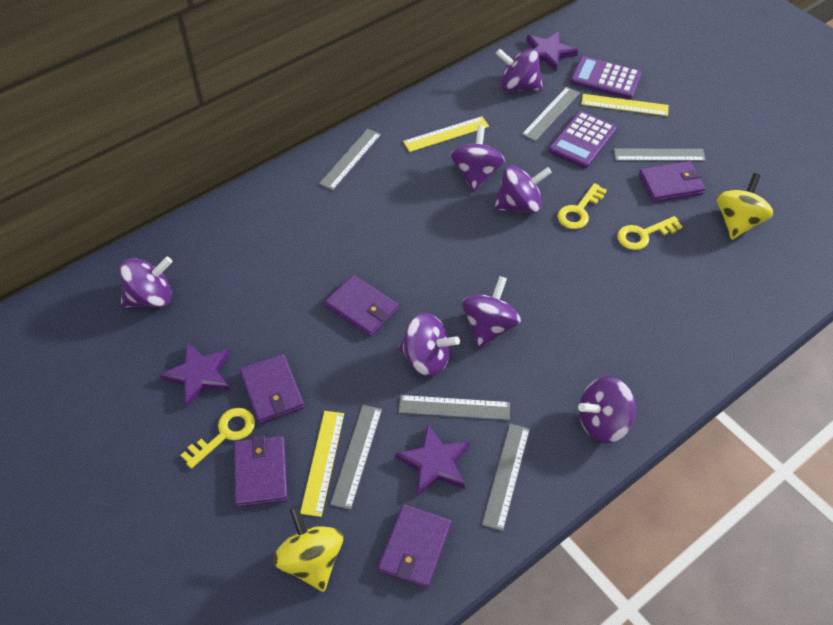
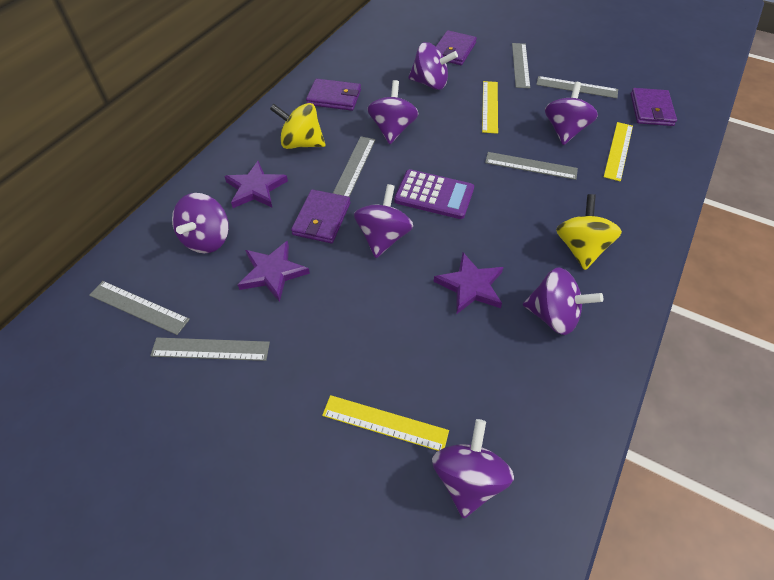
purple calculator: [549,111,617,168] [570,56,642,99] = 2 -> [394,169,474,219] = 1
purple wallet: [234,435,288,507] [240,354,305,424] [325,275,399,337] [378,504,452,589] [639,161,705,202] = 5 -> [291,189,350,243] [306,79,361,111] [436,30,477,65] [631,88,677,126] = 4
yellow key: [181,408,255,469] [557,183,607,229] [617,216,683,250] = 3 -> none = 0

